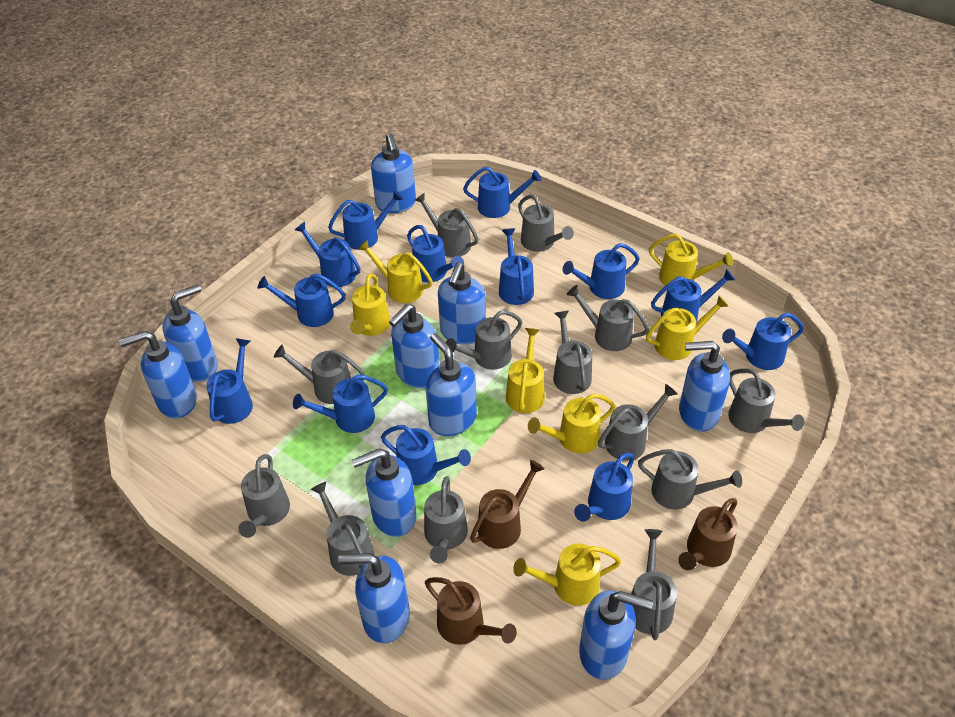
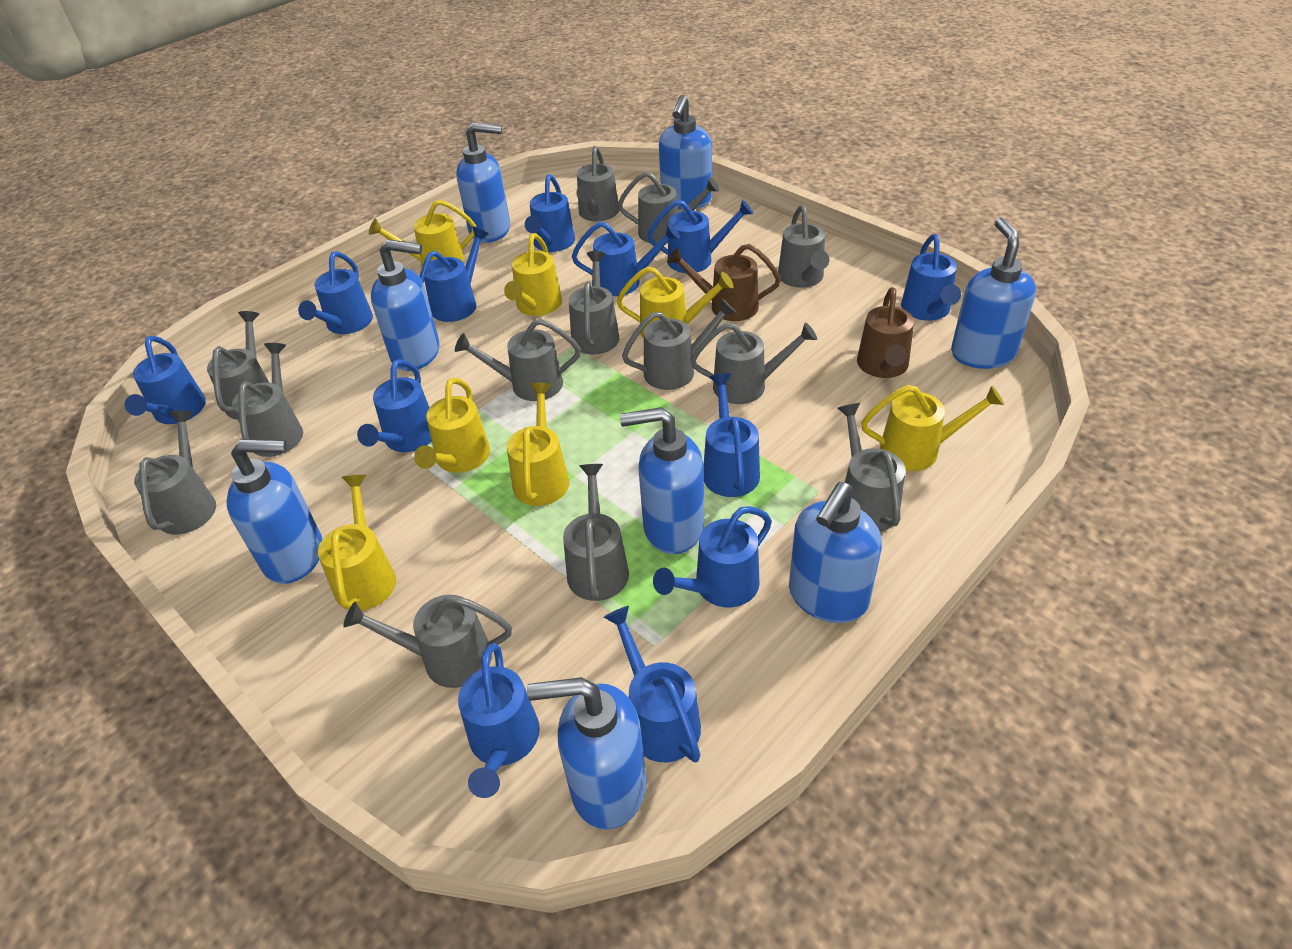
blue soap dispenser: [119,331,197,419] [162,284,218,382] [338,553,410,643] [352,448,417,537] [371,133,416,213] [389,304,440,388] [426,333,477,436] [438,262,486,345] [579,590,653,680] [679,341,730,432] = 10 -> [226,439,322,584] [371,239,440,371] [456,122,510,243] [527,677,647,830] [620,407,704,554] [659,95,712,210] [789,482,882,623] [951,218,1036,369] = 8
blue watering can: [206,338,253,424] [257,273,346,327] [293,374,388,433] [295,222,360,287] [328,190,404,250] [381,425,471,485] [407,225,464,282] [463,167,541,218] [499,228,534,305] [562,243,640,299] [574,453,635,522] [651,269,735,322] [722,313,804,370] = 13 -> [125,336,206,424] [298,252,373,334] [357,359,432,452] [420,227,489,322] [458,643,540,798] [525,174,575,252] [572,222,680,296] [604,606,701,762] [647,200,753,273] [653,506,772,607] [704,373,760,497] [901,234,961,321] = 12
brown watering can: [425,577,517,645] [470,460,545,549] [678,498,738,570] = 3 -> [667,244,781,321] [857,287,914,378] = 2

